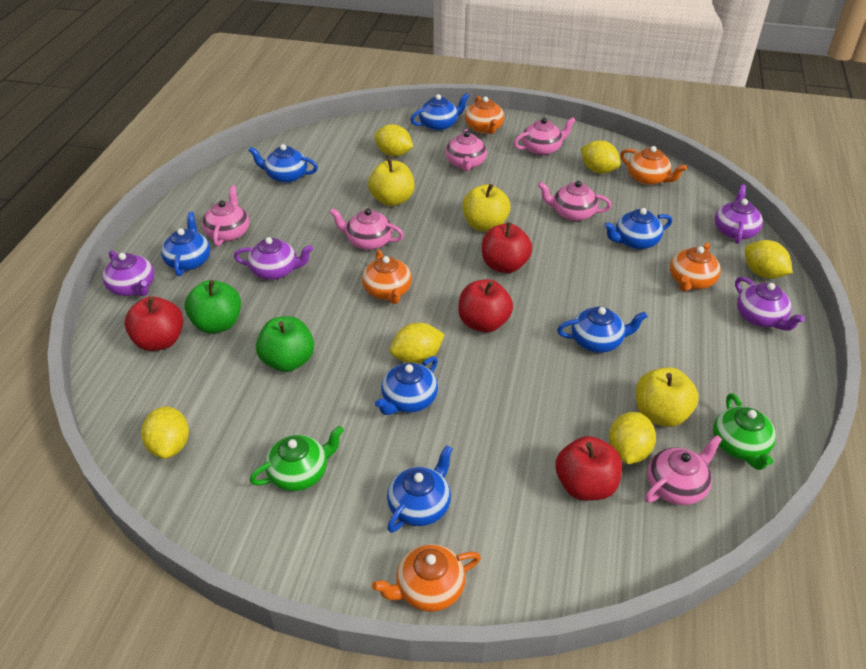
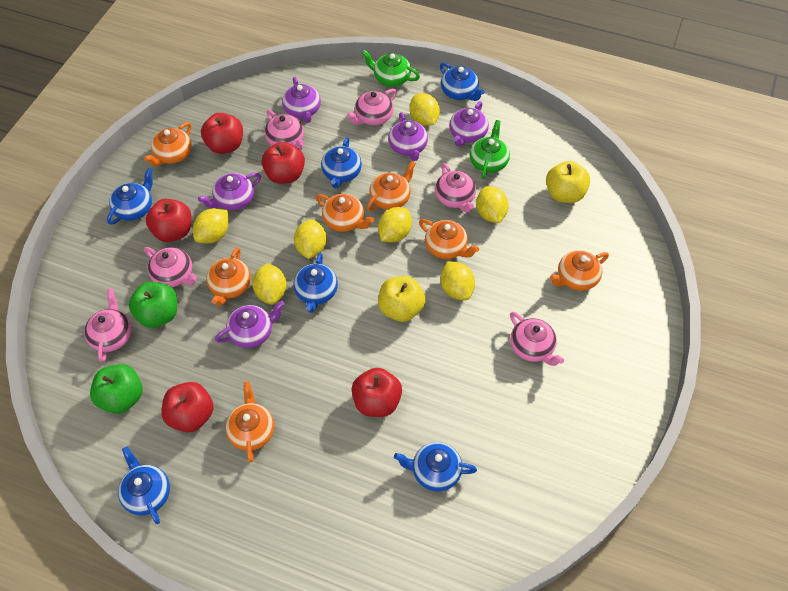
blue teapot: [161,212,211,276] [248,144,318,183] [375,356,438,415] [387,445,453,533] [410,93,469,131] [557,307,648,353] [604,208,672,249] = 7 -> [107,168,153,225] [118,447,170,524] [294,253,338,313] [321,137,362,188] [394,442,477,491] [440,63,484,101] = 6
orange teapot: [362,250,412,304] [372,544,481,612] [465,96,504,134] [620,146,687,185] [670,242,721,292] = 5 -> [144,122,192,166] [206,247,251,306] [225,382,274,463] [316,194,374,232] [367,161,416,211] [419,219,479,259] [550,250,609,291] = 7
purple teapot: [102,250,154,296] [234,237,313,280] [715,184,763,244] [735,277,805,331] = 4 -> [198,173,261,210] [215,301,285,348] [282,77,321,123] [388,112,428,161] [449,101,489,146] = 5
red apple: [124,297,183,351] [458,279,513,333] [482,222,532,273] [555,436,622,501] = 4 -> [146,199,191,242] [161,382,214,432] [201,113,243,154] [262,142,305,184] [352,368,402,417] = 5
yellow apple: [368,158,415,206] [462,184,511,232] [636,367,699,427] = 3 -> [378,276,425,322] [546,161,590,203] = 2
yellow lemon: [141,406,189,459] [374,124,414,157] [390,323,445,364] [581,140,621,174] [609,412,656,464] [745,240,793,279] = 6 -> [193,208,229,243] [252,263,287,305] [294,219,327,259] [378,207,412,242] [409,93,440,126] [441,261,475,300] [476,186,509,223] = 7

